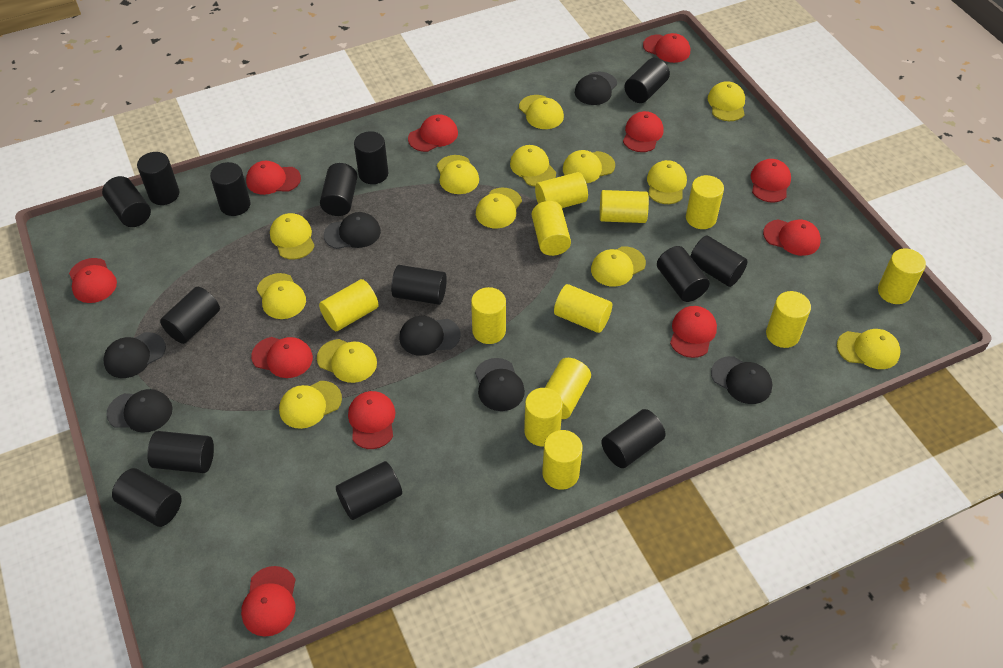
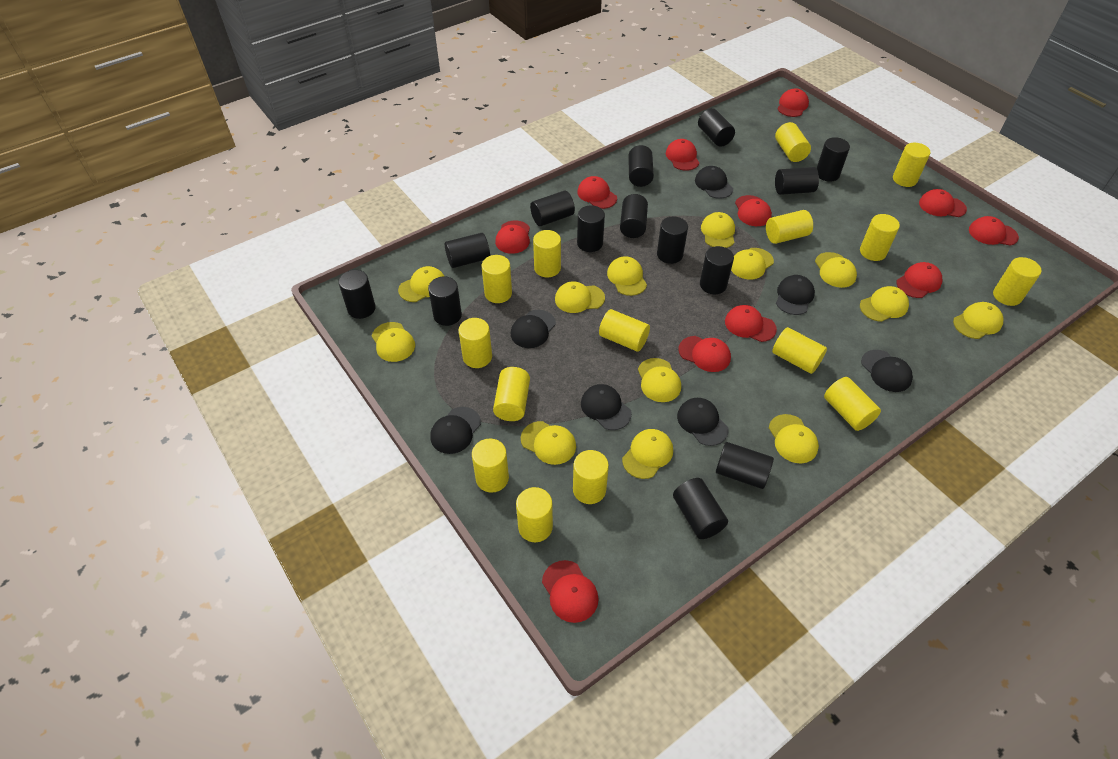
yellow cylinder: [319,279,379,331] [471,287,506,344] [524,388,563,446] [532,201,571,256] [535,172,588,208] [542,430,583,490] [545,358,591,419] [554,284,612,333] [600,190,649,223] [686,175,724,229] [766,291,811,348] [878,248,926,304] = 12 -> [459,318,492,368] [472,439,509,493] [482,255,512,303] [493,367,530,421] [516,487,553,542] [533,230,561,278] [573,450,609,504] [599,309,650,352] [766,210,813,244] [772,327,827,374] [775,122,811,162] [824,377,881,431] [860,214,900,261] [893,143,930,187] [993,257,1041,306] = 15

